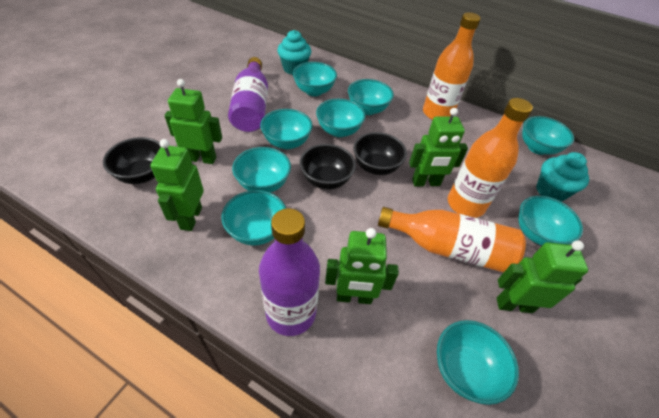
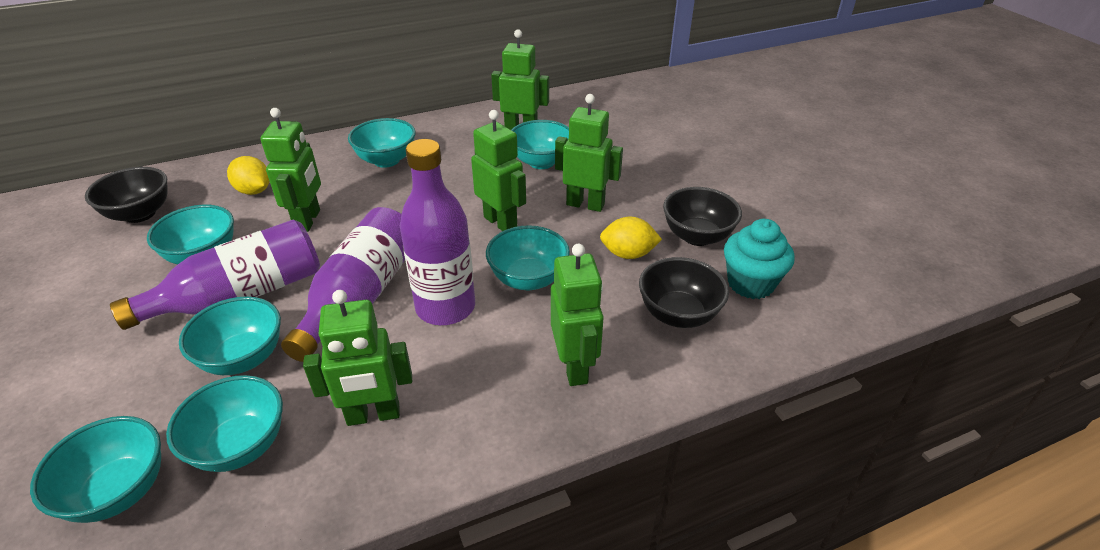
green robot: [150,139,204,231] [164,79,222,164] [325,228,399,304] [409,108,468,187] [497,241,588,313] = 5 -> [260,108,321,232] [303,290,412,426] [471,110,526,231] [491,29,549,130] [551,244,604,386] [555,94,623,212] = 6
orange bottle: [378,207,526,273] [423,12,481,120] [448,98,533,218] = 3 -> none = 0
purple bottle: [228,57,268,132] [259,208,320,336] = 2 -> [110,219,320,330] [281,207,405,362] [400,139,475,325] = 3
turquoise bowl: [221,190,286,246] [232,147,291,193] [260,109,313,149] [293,62,337,96] [316,99,366,137] [348,79,394,115] [437,320,519,405] [518,196,583,246] [522,116,574,155] = 9 -> [30,416,161,523] [147,205,234,264] [166,375,283,472] [179,296,281,375] [348,118,416,168] [486,225,570,290] [512,120,569,169] = 7
turquoise cupcake: [277,30,311,75] [536,152,589,202] = 2 -> [724,219,795,299] = 1
yellow lemon: none = 0 -> [227,156,270,195] [600,217,662,259] = 2

